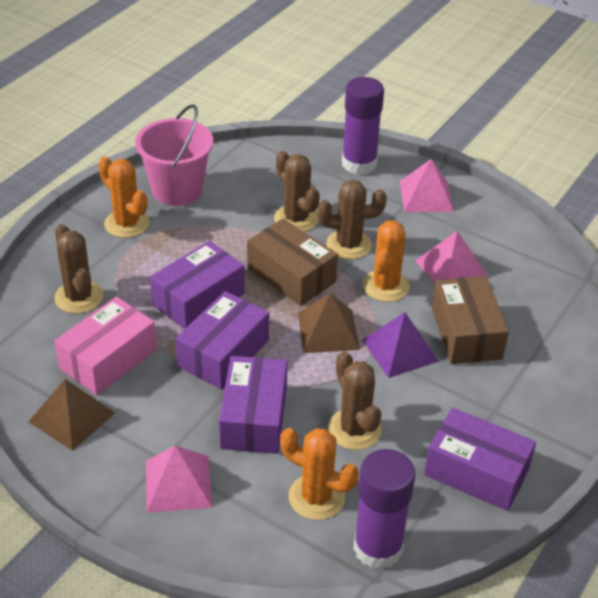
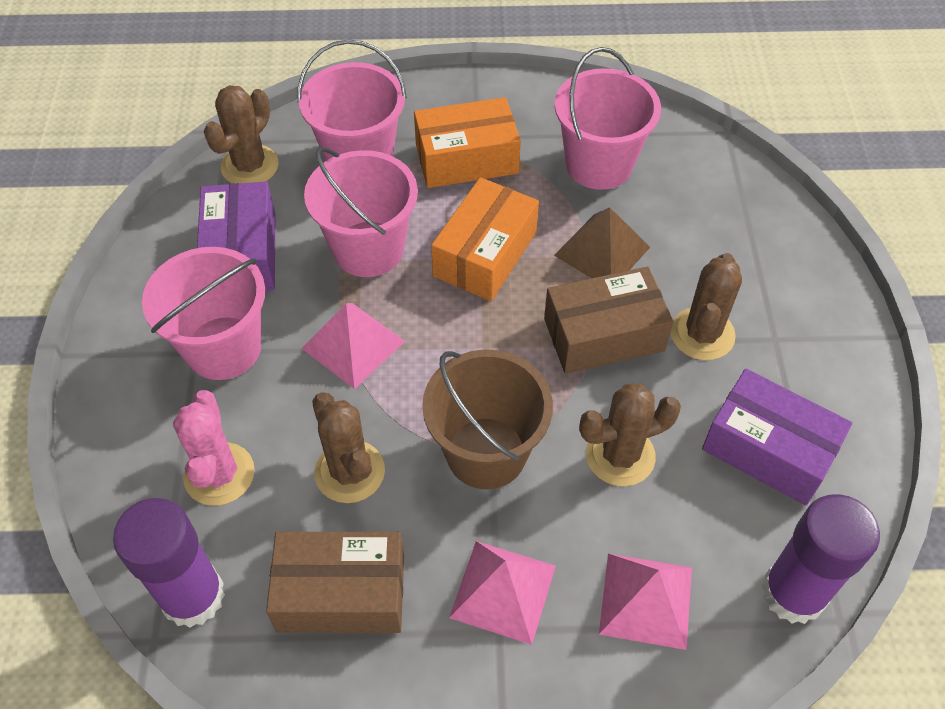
brown bucket: none = 0 -> [422,350,553,489] = 1
brown pyramid: [29,379,115,451] [298,293,360,353] = 2 -> [554,207,650,278] = 1
orange box: none = 0 -> [414,97,521,188] [431,177,539,301] = 2
orange cactus: [98,157,149,238] [280,428,359,520] [362,220,410,302] = 3 -> none = 0
pink box: [54,297,157,395] = 1 -> none = 0
pink bucket: [135,104,213,206] = 1 -> [142,247,265,380] [297,39,407,161] [304,147,418,277] [555,47,661,190] = 4
pink cactus: none = 0 -> [173,390,255,506] = 1
purple box: [150,241,245,330] [175,291,269,389] [219,356,287,454] [424,407,536,511] = 4 -> [197,182,275,291] [702,369,852,506] = 2
purple pyramid: [363,312,439,378] = 1 -> none = 0

